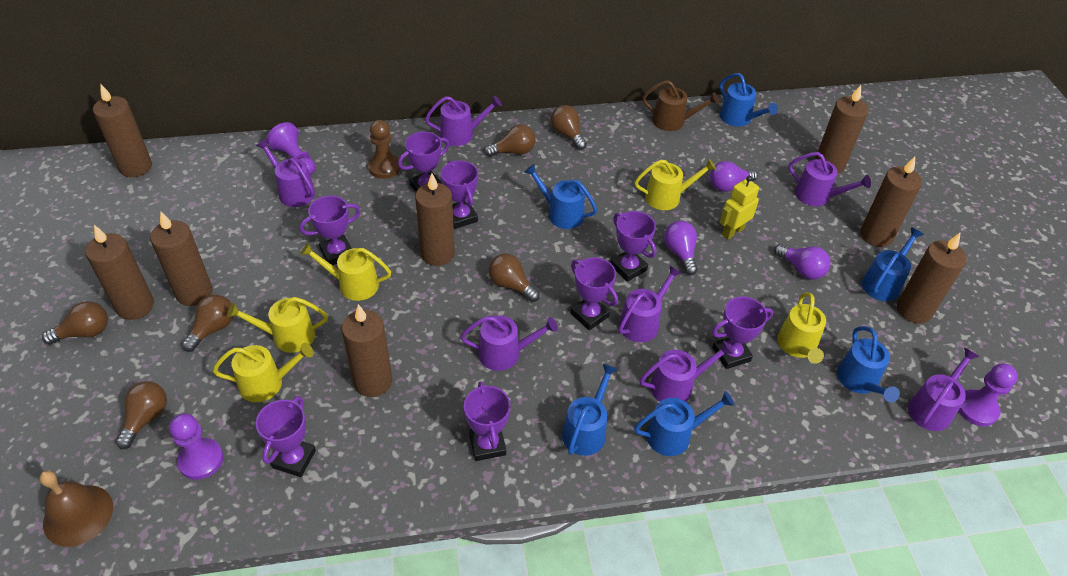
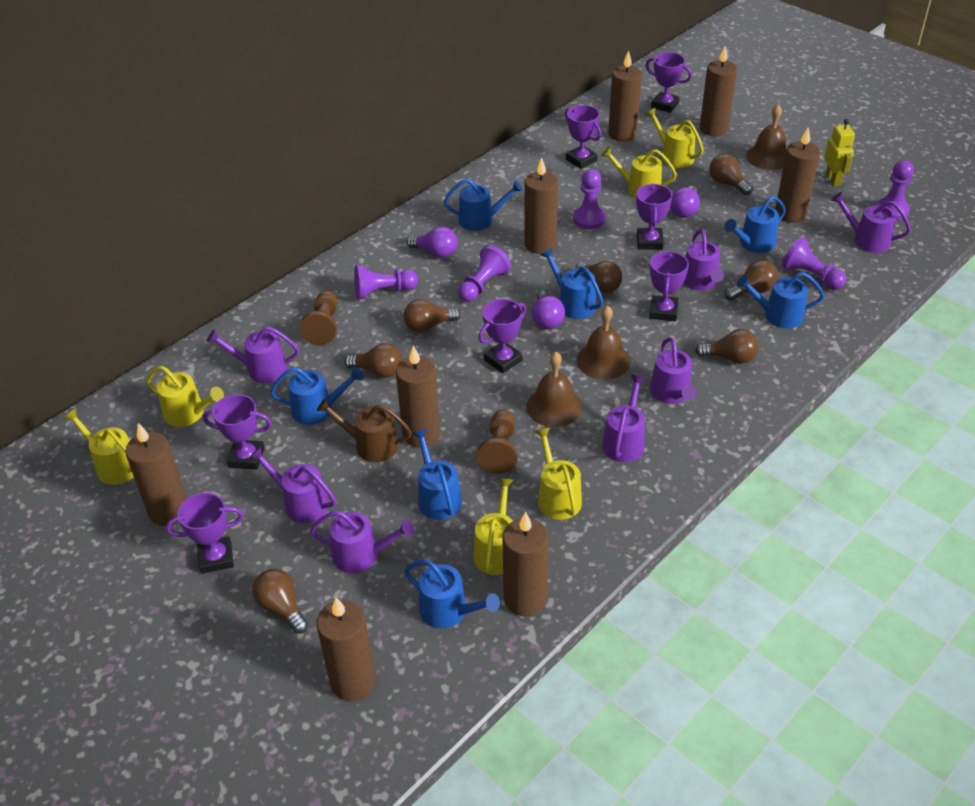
blue watering can: [524,164,597,229] [562,364,618,456] [634,391,734,456] [719,73,778,126] [837,326,900,402] [862,227,924,301] = 6 -> [270,367,364,425] [404,560,500,628] [412,429,462,520] [443,179,523,231] [541,248,603,319] [724,196,786,253] [737,272,824,328] = 7
brown bell: [39,471,113,547] = 1 -> [526,352,582,427] [577,306,631,380] [746,105,787,170] = 3
brown light bulb: [42,301,108,345] [116,381,167,449] [182,295,233,352] [484,125,536,157] [489,254,540,302] [551,105,587,150] = 6 -> [252,569,308,634] [345,343,403,378] [404,299,461,333] [575,261,622,293] [695,329,759,364] [709,154,753,195] [725,260,778,300] = 7
brown pawn: [368,120,401,179] = 1 -> [300,291,337,345] [477,410,518,474] = 2
purple pawn: [169,413,223,480] [267,122,315,175] [959,364,1018,426] = 3 -> [354,264,418,299] [458,245,511,302] [573,169,606,229] [782,237,846,290] [876,160,914,220] = 5
purple trophy: [256,396,316,477] [300,195,361,265] [398,132,450,192] [441,160,478,229] [464,381,511,461] [571,257,618,330] [611,211,656,282] [712,297,773,369] = 8 -> [166,493,243,574] [203,394,272,470] [478,299,526,373] [565,105,602,169] [636,184,672,250] [645,52,692,113] [650,251,689,321] = 7
yellow watering can: [213,343,314,402] [227,297,328,353] [300,243,391,301] [635,159,716,210] [777,292,826,364] = 5 -> [64,408,134,485] [146,366,224,427] [473,478,514,575] [534,428,582,520] [601,146,677,198] [646,108,704,168] = 6

